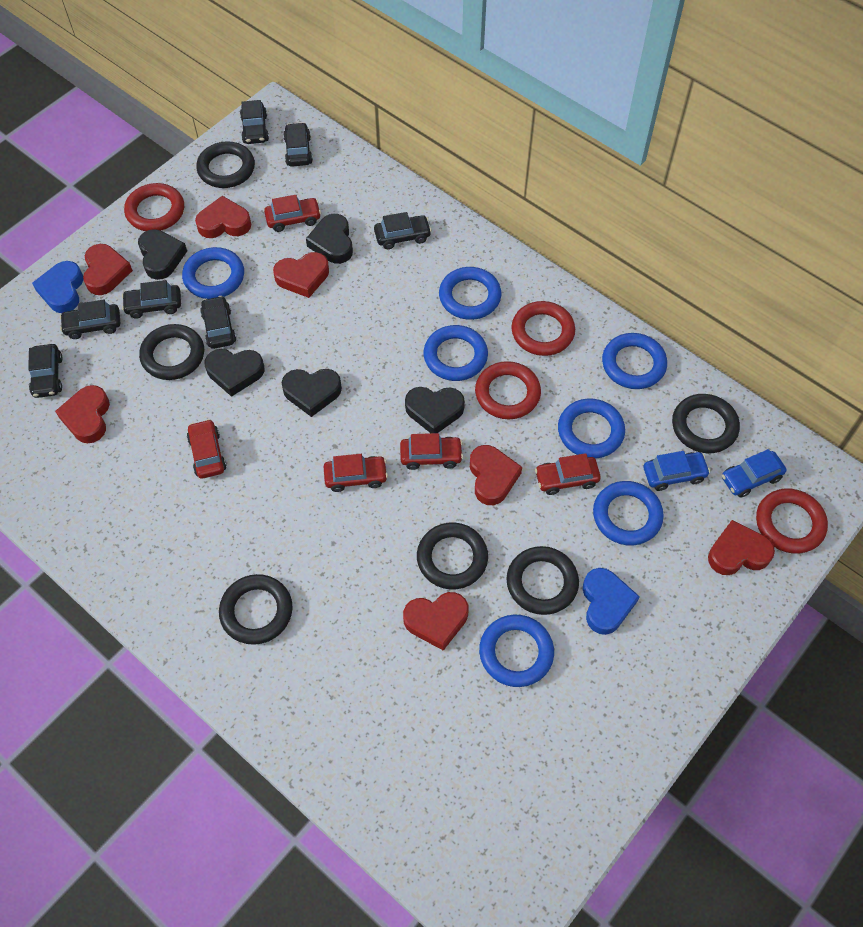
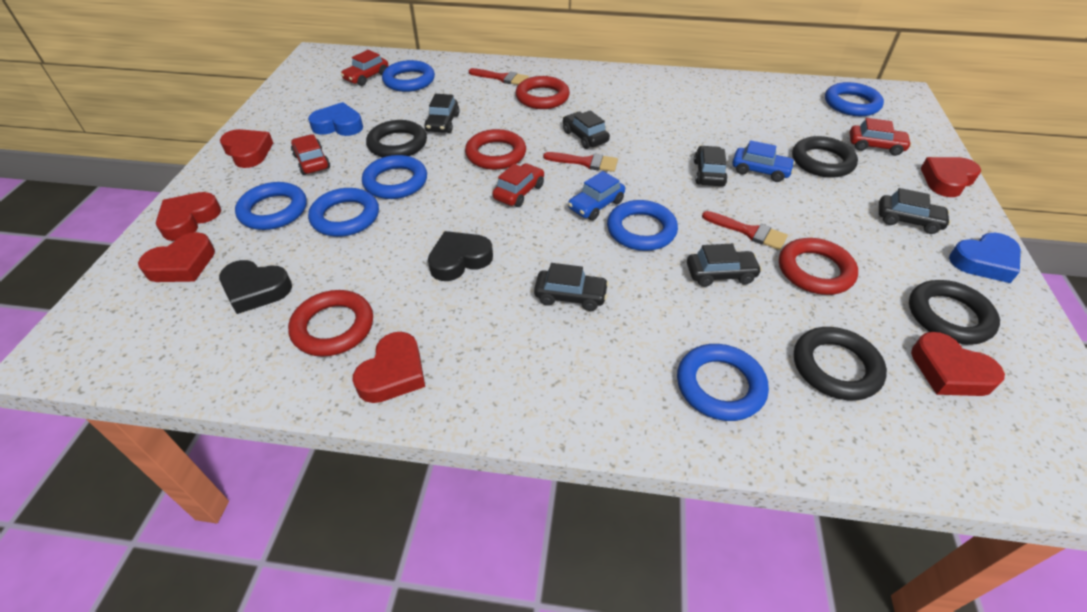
black car: [28,344,63,398] [60,300,120,339] [122,280,181,319] [200,296,236,349] [240,100,269,144] [283,122,313,167] [374,212,432,249] = 7 -> [424,94,460,133] [534,263,609,311] [563,110,610,149] [687,244,762,287] [694,146,728,186] [879,188,951,234] = 6
black heart: [138,229,187,280] [204,349,265,397] [281,369,342,417] [306,214,353,264] [405,387,465,433] = 5 -> [219,260,292,314] [428,231,493,281] = 2
black ring: [139,324,204,380] [196,141,255,188] [219,574,293,645] [417,522,488,590] [506,546,579,615] [672,394,740,453] = 6 -> [366,120,427,157] [792,136,858,178] [794,327,887,401] [909,280,1000,345] = 4
red brush: none = 0 -> [469,68,529,85] [543,152,618,172] [702,211,788,250] = 3
red car: [187,419,226,479] [264,195,321,232] [324,454,388,492] [400,433,463,470] [535,453,601,495] = 5 -> [291,134,330,175] [341,50,388,86] [492,163,544,207] [850,118,912,156] = 4
red heart: [55,385,110,443] [83,244,133,295] [195,196,251,238] [273,252,329,298] [403,592,468,651] [470,445,522,505] [708,520,775,575] = 7 -> [138,232,215,282] [156,192,221,241] [220,129,273,168] [352,332,425,403] [911,332,1005,396] [920,157,981,197] = 6

